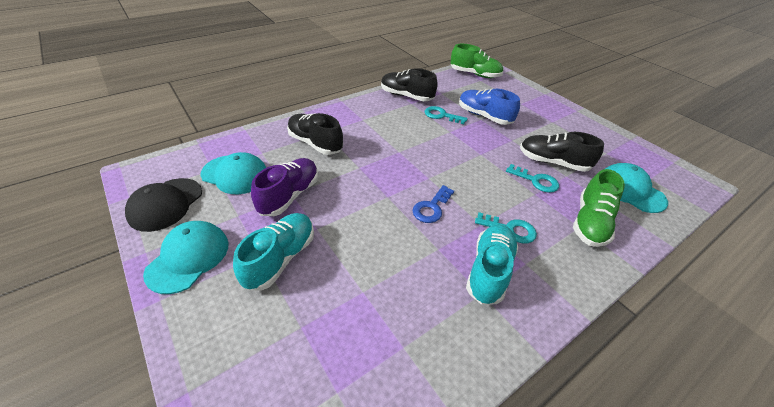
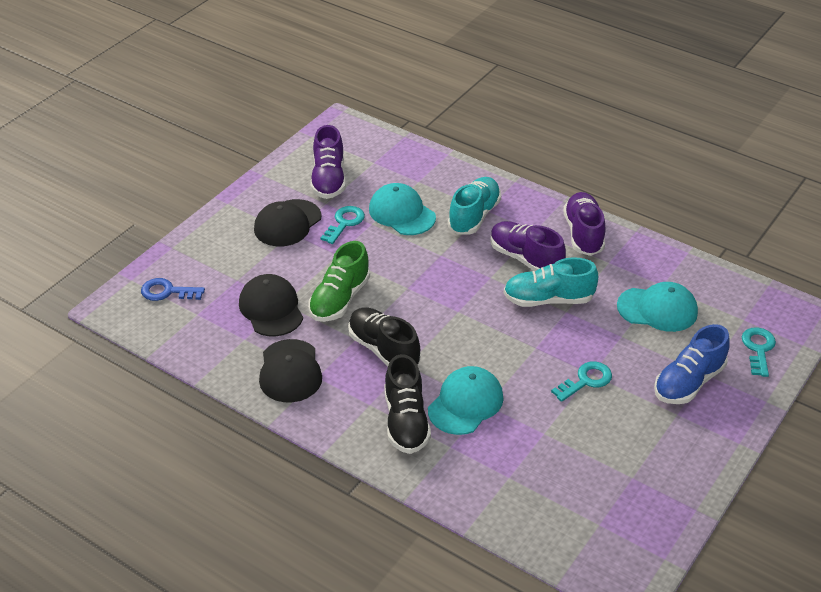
black cap: [125,178,202,232] = 1 -> [239,274,303,336] [254,199,322,246] [259,339,322,402] = 3
black shoe: [287,113,343,155] [381,68,438,101] [520,132,604,172] = 3 -> [348,307,420,366] [384,354,431,454] = 2
green shoe: [451,44,503,78] [573,169,625,247] = 2 -> [308,241,370,322] = 1
purple shoe: [251,158,319,216] = 1 -> [310,125,346,199] [490,221,566,271] [563,192,606,256] = 3

